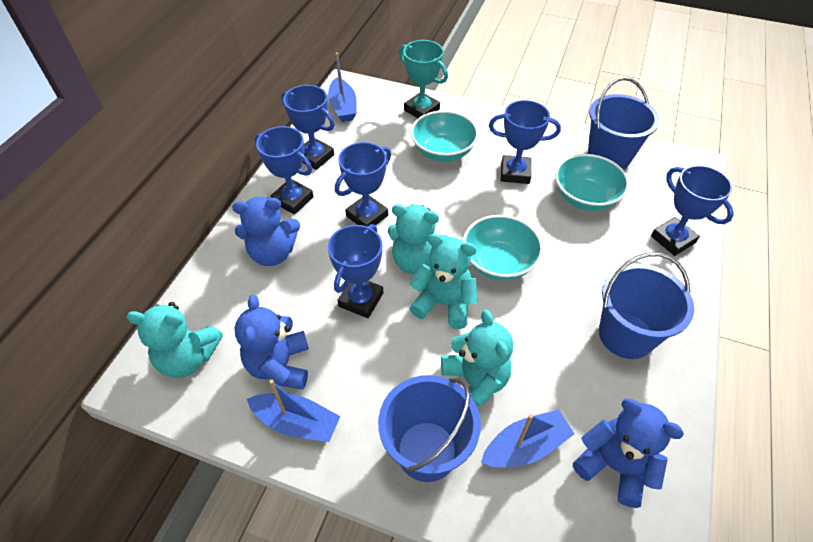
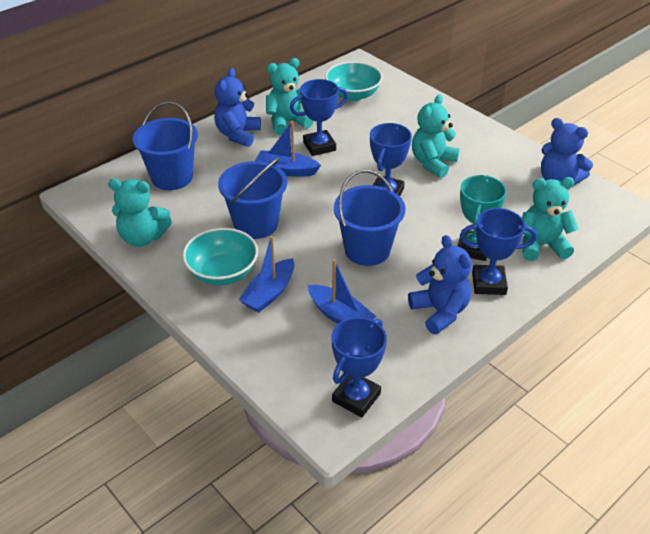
blue trophy: [254,126,314,215] [281,85,335,170] [328,224,383,318] [335,142,391,227] [489,100,561,184] [651,165,734,256] = 6 -> [290,79,348,156] [331,317,387,417] [370,123,412,196] [460,208,537,295] = 4
turquoise bowl: [411,110,478,162] [463,215,543,281] [555,154,629,211] = 3 -> [183,228,258,285] [325,61,383,101] = 2

